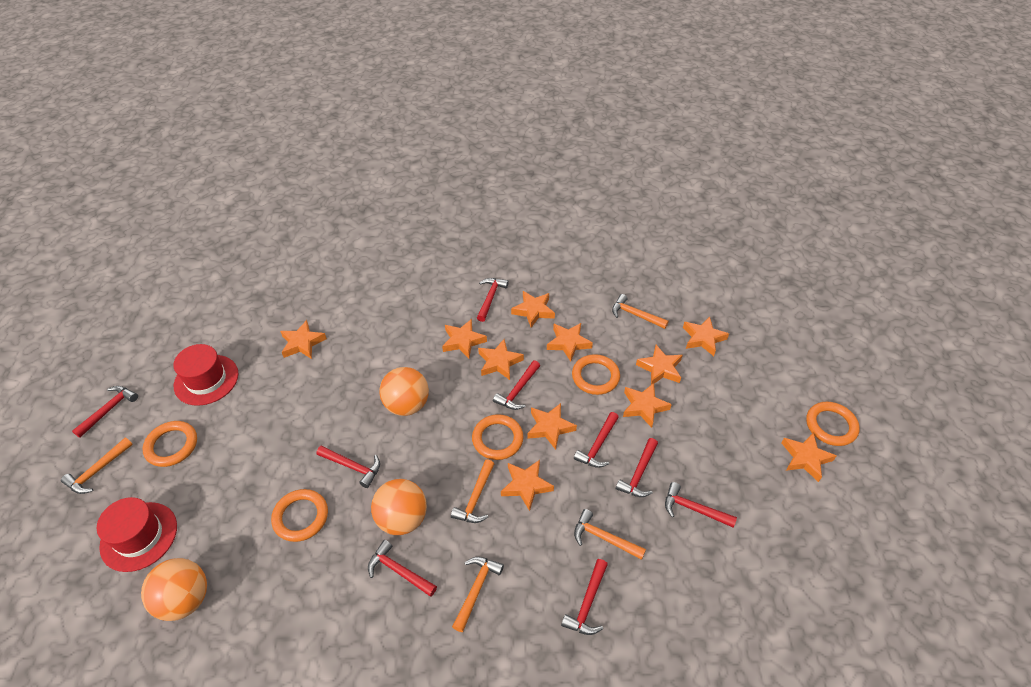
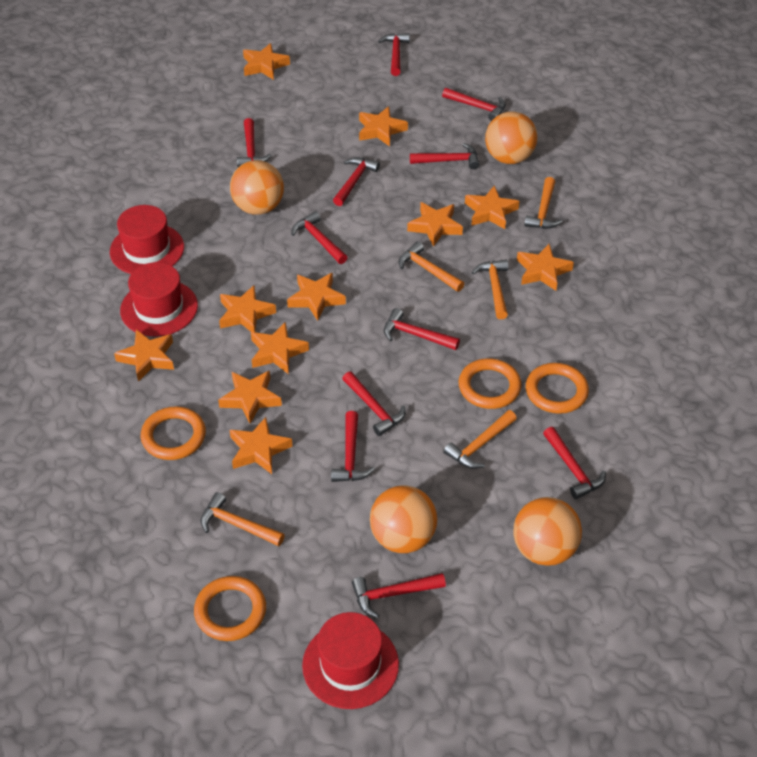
orange ball: [141,558,207,621] [371,479,427,535] [379,367,429,416] = 3 -> [230,160,284,215] [370,485,437,553] [485,111,537,164] [514,497,582,566] = 4
orange ring: [143,421,197,467] [271,489,328,542] [472,414,524,460] [572,354,620,395] [806,402,860,446] = 5 -> [141,406,206,460] [194,576,266,641] [458,358,522,409] [526,363,589,414] = 4
red hammer: [72,386,138,438] [316,445,380,488] [368,540,437,597] [477,278,508,322] [493,360,540,410] [561,559,608,635] [574,412,619,468] [616,438,658,497] [665,482,737,528] = 9 -> [237,118,271,167] [291,211,348,264] [331,411,375,482] [333,157,380,206] [342,371,405,436] [352,573,446,618] [378,33,410,76] [384,308,460,350] [410,143,479,169] [442,88,506,121] [543,427,606,499] = 11
red hat: [97,497,177,572] [173,344,238,406] = 2 -> [110,205,184,274] [120,262,198,337] [302,612,399,709] = 3

